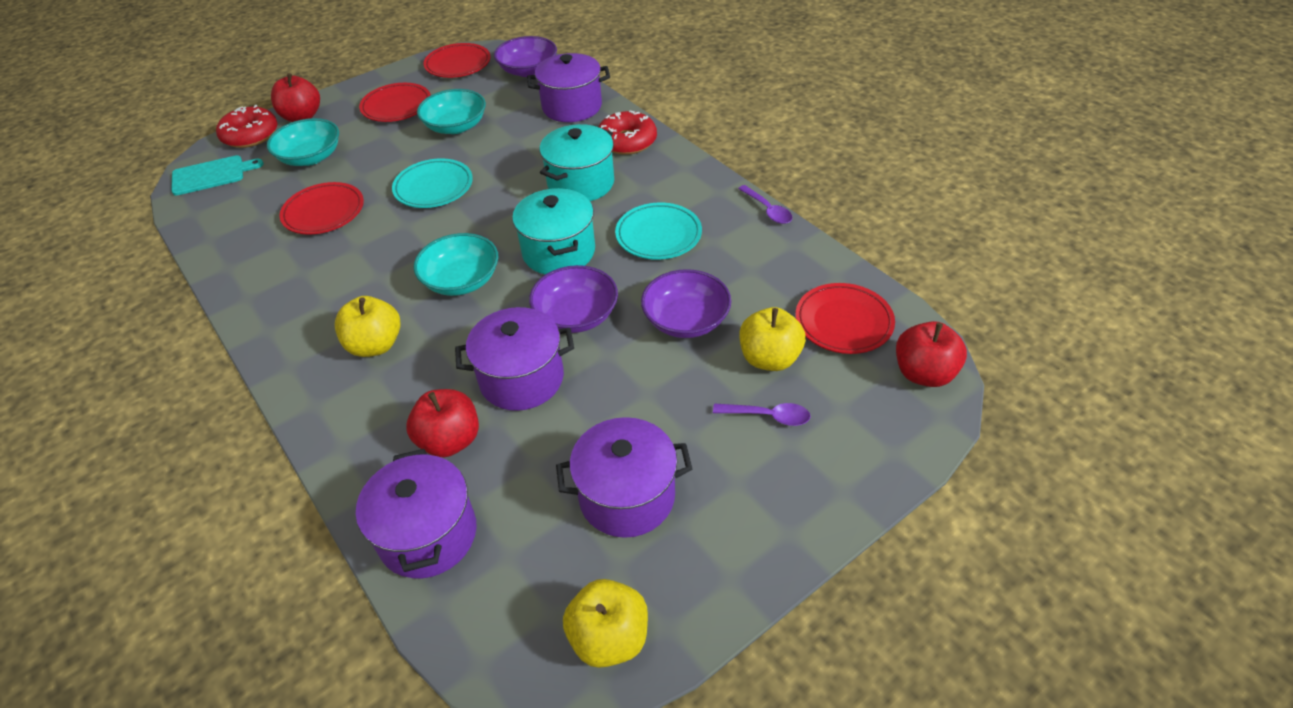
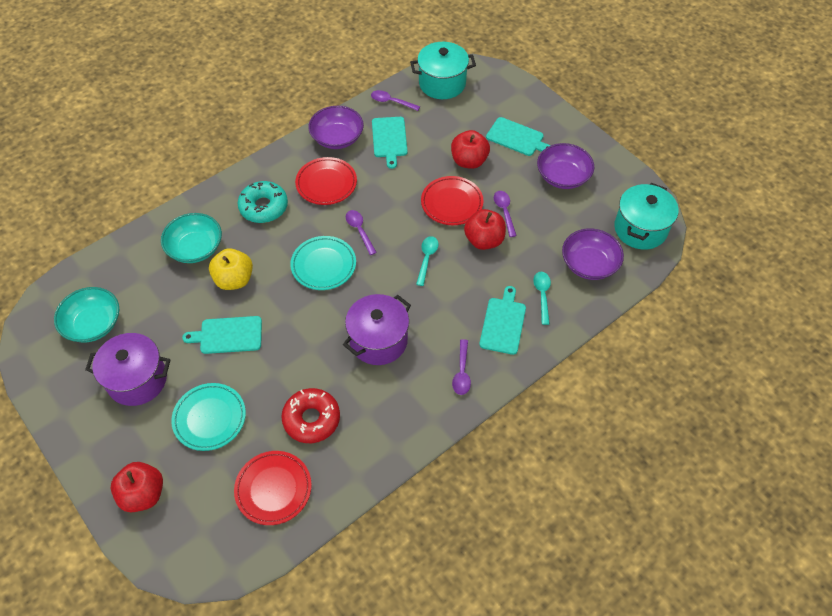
purple pot: [356,449,477,578] [455,307,574,411] [527,53,610,122] [556,417,692,538] = 4 -> [85,333,171,406] [343,294,411,365] = 2
purple spoon: [713,403,811,426] [738,185,792,224] = 2 -> [346,210,377,255] [371,90,420,111] [452,339,471,395] [494,191,517,237] = 4
red donut: [216,105,277,148] [599,111,657,155] = 2 -> [281,388,340,443] = 1
red plate: [280,182,364,235] [359,83,431,122] [423,43,491,78] [795,283,895,354] = 4 -> [234,451,312,525] [295,157,357,205] [421,176,483,225] = 3
turquoise bowl: [267,118,339,166] [414,233,498,296] [417,89,486,134] = 3 -> [54,287,119,343] [161,213,222,263] = 2
turquoise cutting board: [171,155,264,196] = 1 -> [182,316,262,354] [372,117,408,169] [479,286,526,355] [486,117,551,156] = 4
turquoise donut: none = 0 -> [238,181,288,223] = 1
turquoise spoon: none = 0 -> [416,236,439,286] [533,272,551,325] = 2
yellow apple: [335,296,401,357] [563,579,648,668] [740,307,806,371] = 3 -> [209,248,253,290] = 1

